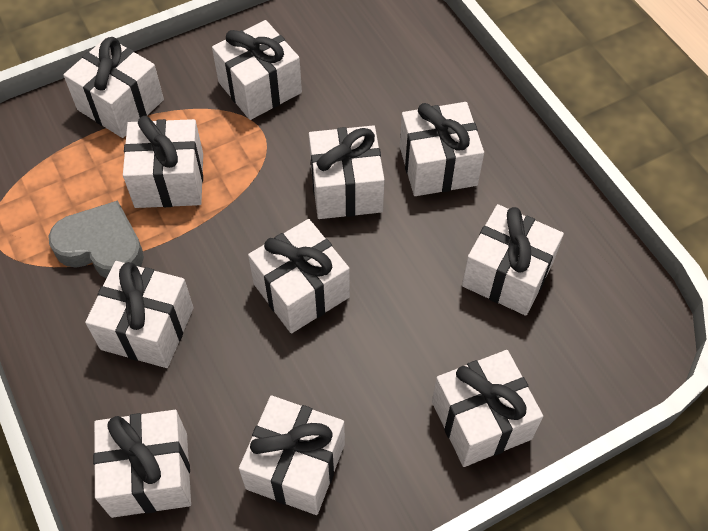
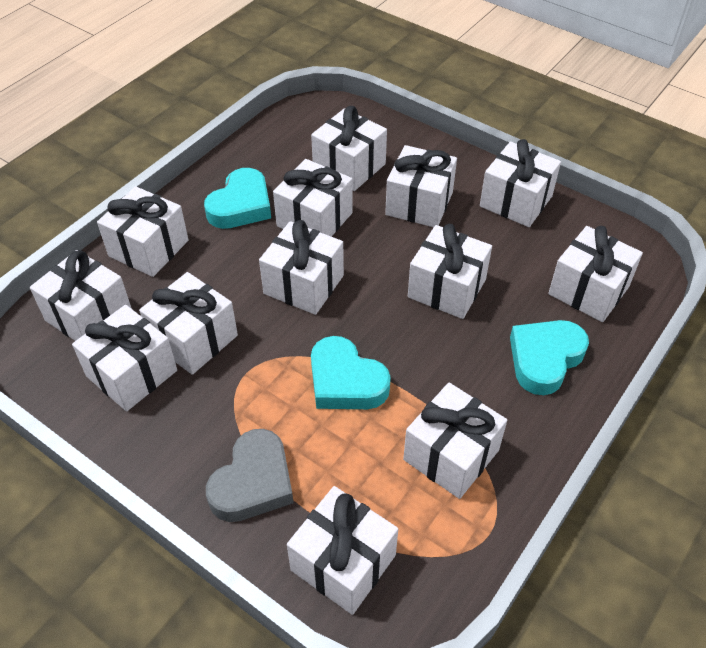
turquoise heart: none = 0 -> [204,168,271,229] [311,336,391,409] [510,320,589,395] = 3
white gift: [63,37,164,138] [85,261,194,368] [93,410,191,518] [123,116,203,208] [212,20,302,120] [239,395,345,515] [248,219,350,333] [309,125,385,219] [400,102,484,196] [432,350,543,467] [462,204,564,316] = 11 -> [30,250,132,341] [72,305,177,411] [97,186,189,277] [139,272,238,375] [259,220,344,315] [273,159,352,237] [287,486,398,615] [311,106,387,191] [385,145,457,227] [403,382,507,499] [408,224,492,319] [480,139,561,227] [548,226,643,322] = 13

